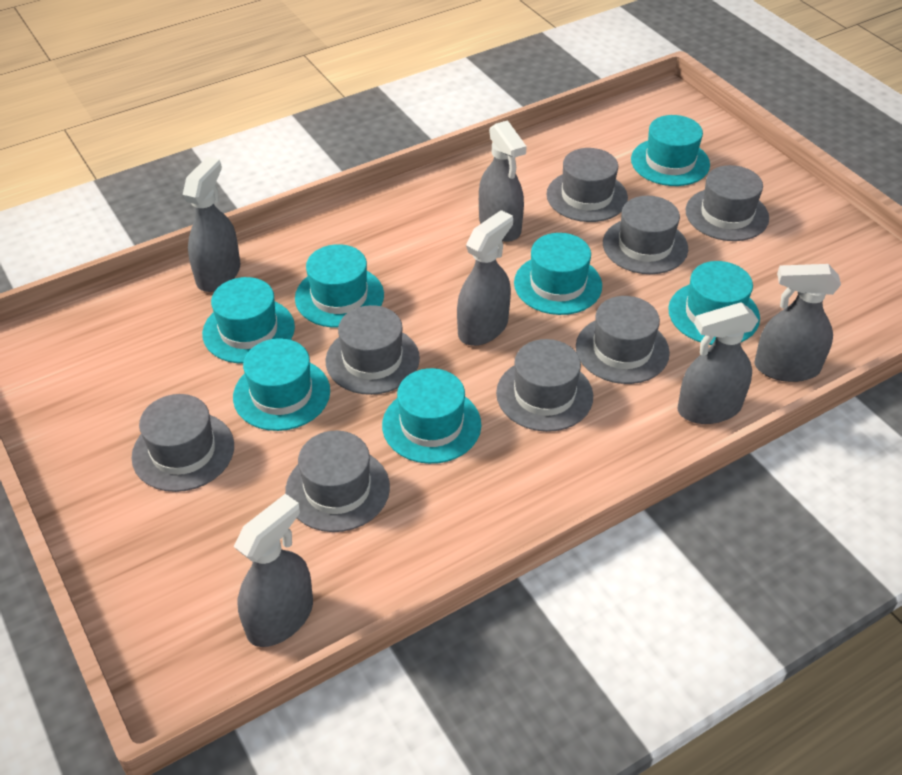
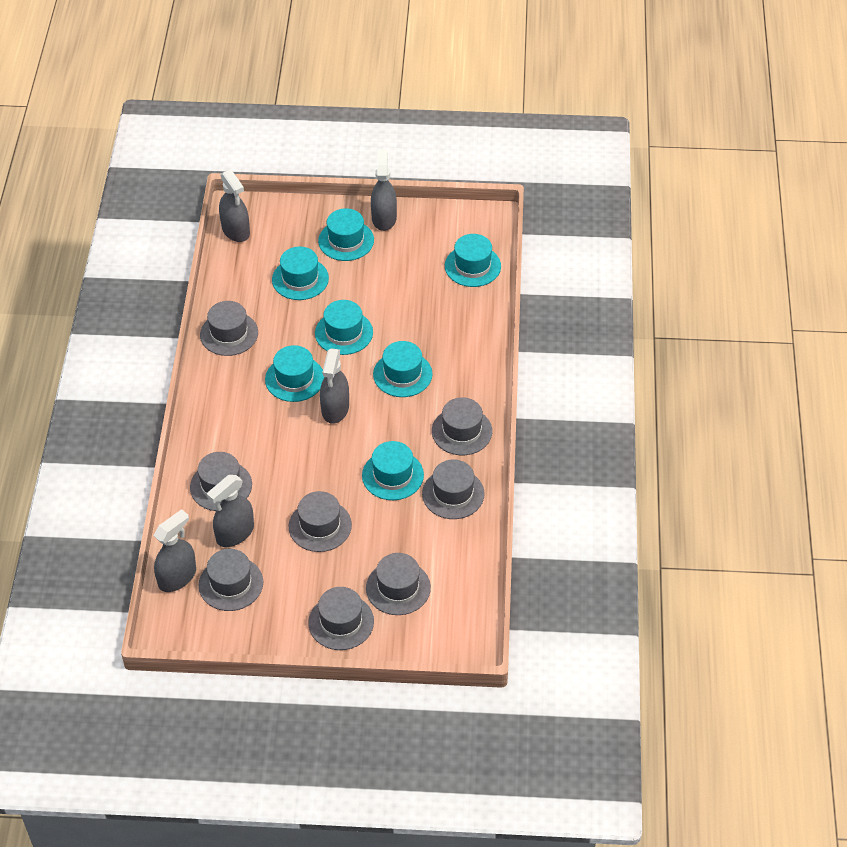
grey spray bottle: [183,157,240,292] [234,494,313,647] [457,210,513,346] [479,120,527,242] [678,302,759,424] [754,264,841,382] = 6 -> [153,509,196,592] [207,475,254,547] [219,169,250,242] [320,348,349,424] [371,149,397,231] = 5

